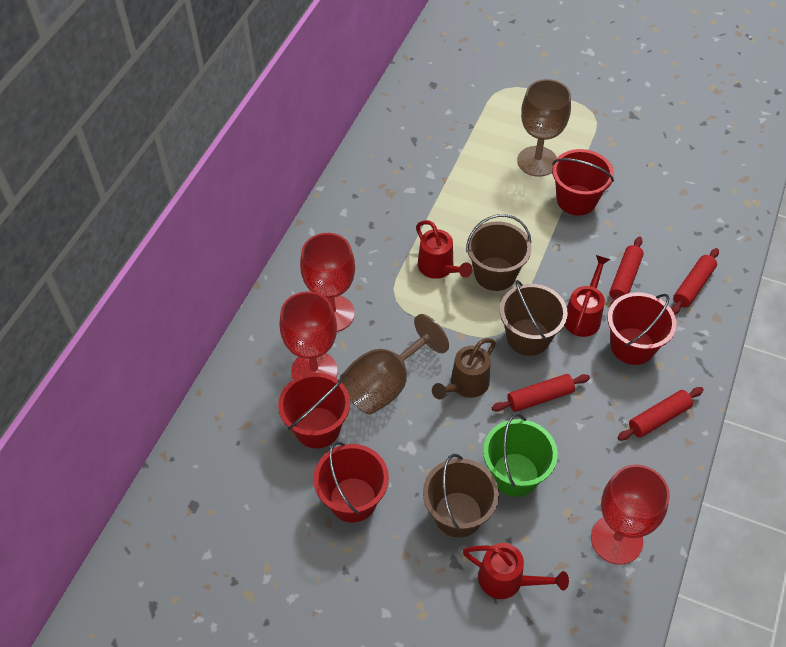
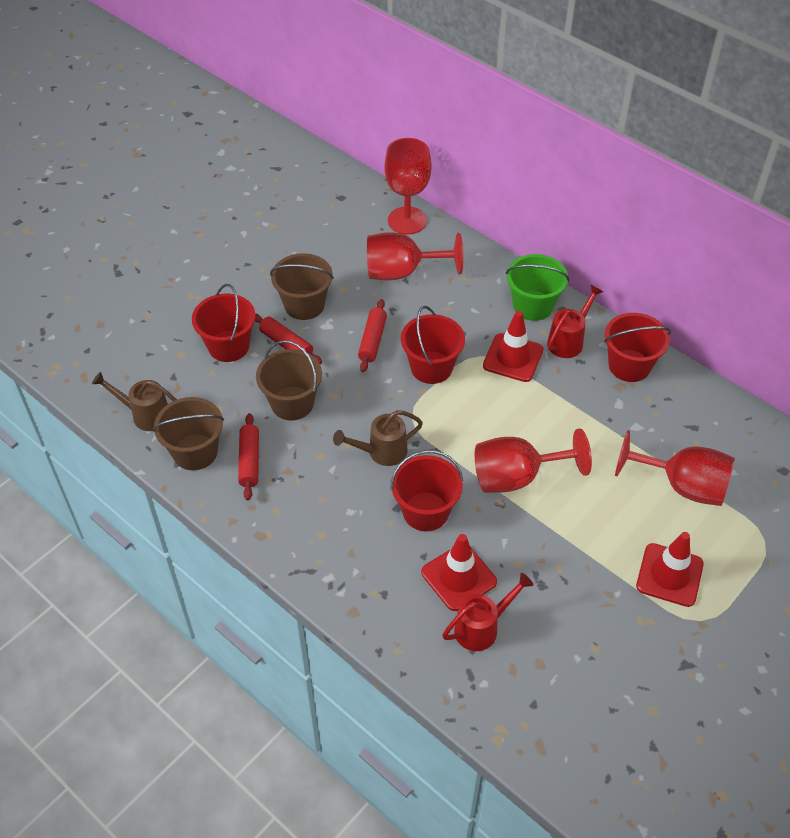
brown goblet: [340,314,449,415] [517,79,571,177] = 2 -> none = 0
brown watering can: [432,338,496,399] = 1 -> [92,372,177,431] [333,410,423,466] = 2
red goblet: [280,291,338,379] [300,233,355,332] [591,464,670,565] = 3 -> [367,232,463,280] [384,138,431,234] [475,429,592,493] [615,430,735,506] = 4
red rolling pin: [492,374,590,412] [609,237,644,306] [617,387,704,441] [671,248,719,314] = 4 -> [238,413,259,500] [255,314,322,364] [358,299,387,372] = 3
red traffic cone: none = 0 -> [421,534,497,611] [483,311,543,382] [636,532,704,607] = 3
red watering can: [416,220,472,279] [463,543,569,599] [565,255,610,337] = 3 -> [442,573,534,651] [547,285,603,358] = 2

